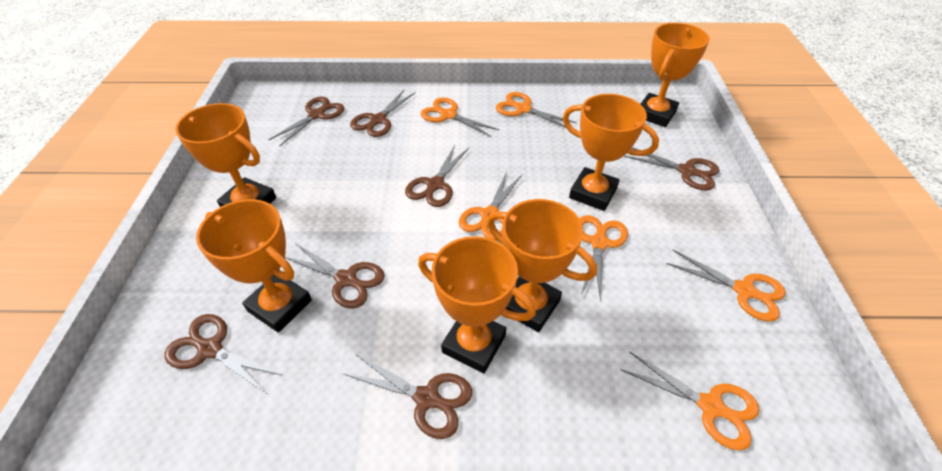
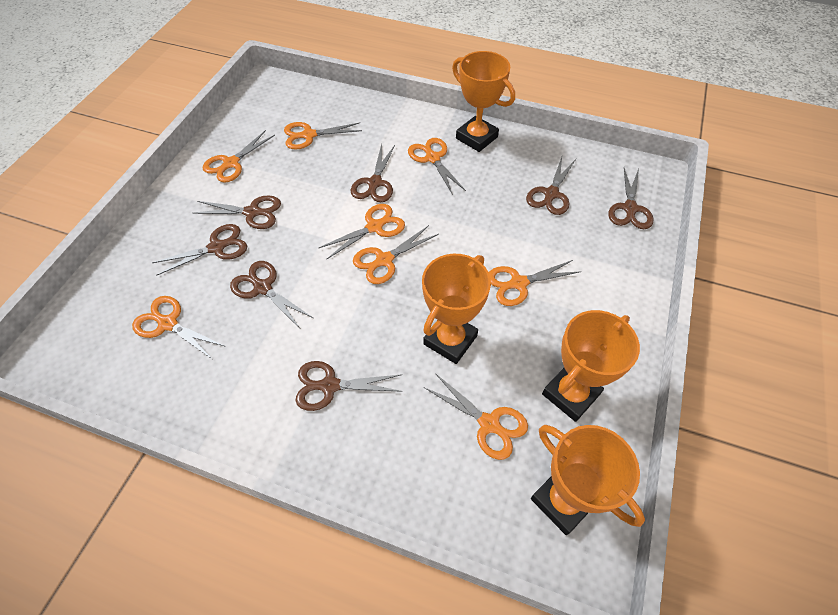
orange scissors: [420,98,499,137] [459,172,522,240] [496,92,577,128] [579,215,628,302] [621,351,759,450] [666,250,786,322] = 6 -> [132,296,226,359] [202,130,275,183] [284,122,362,150] [319,204,405,259] [353,225,439,284] [408,138,466,195] [424,373,528,460] [489,260,581,306] = 8
orange trophy: [175,103,276,207] [196,199,312,332] [418,236,536,373] [487,199,597,332] [563,94,659,211] [641,23,710,127] = 6 -> [422,254,491,364] [452,51,515,152] [531,425,645,535] [542,310,640,422] = 4

